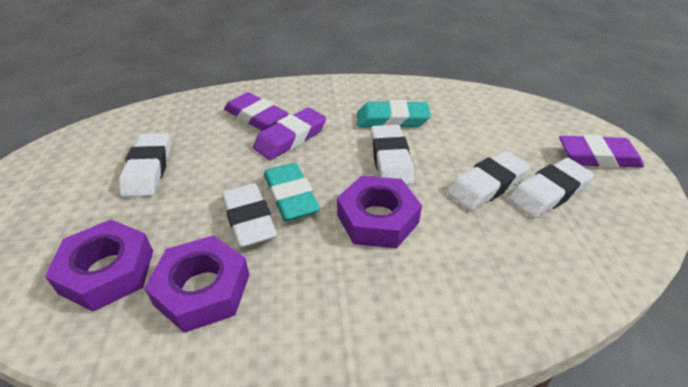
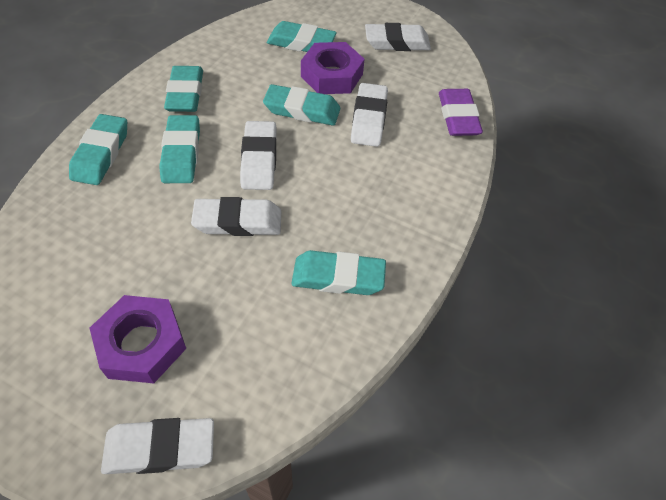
purple eraser: [224,92,288,131] [253,107,326,160] [559,135,644,168] = 3 -> [439,89,483,136] = 1
purple nut: [45,220,153,312] [144,235,249,333] [337,176,422,248] = 3 -> [89,295,186,383] [301,42,365,94] = 2
turquoise eraser: [264,163,320,221] [357,100,431,127] = 2 -> [69,114,127,185] [159,115,200,183] [164,66,203,112] [263,84,340,126] [267,21,337,52] [291,250,386,295] = 6

